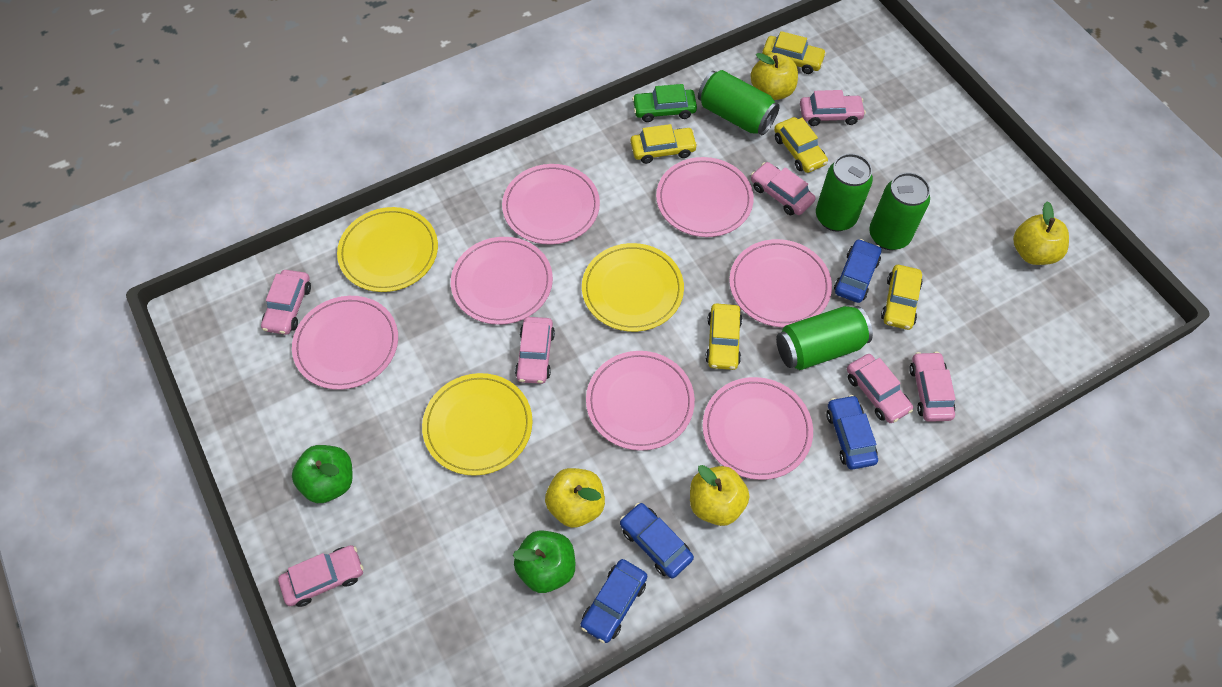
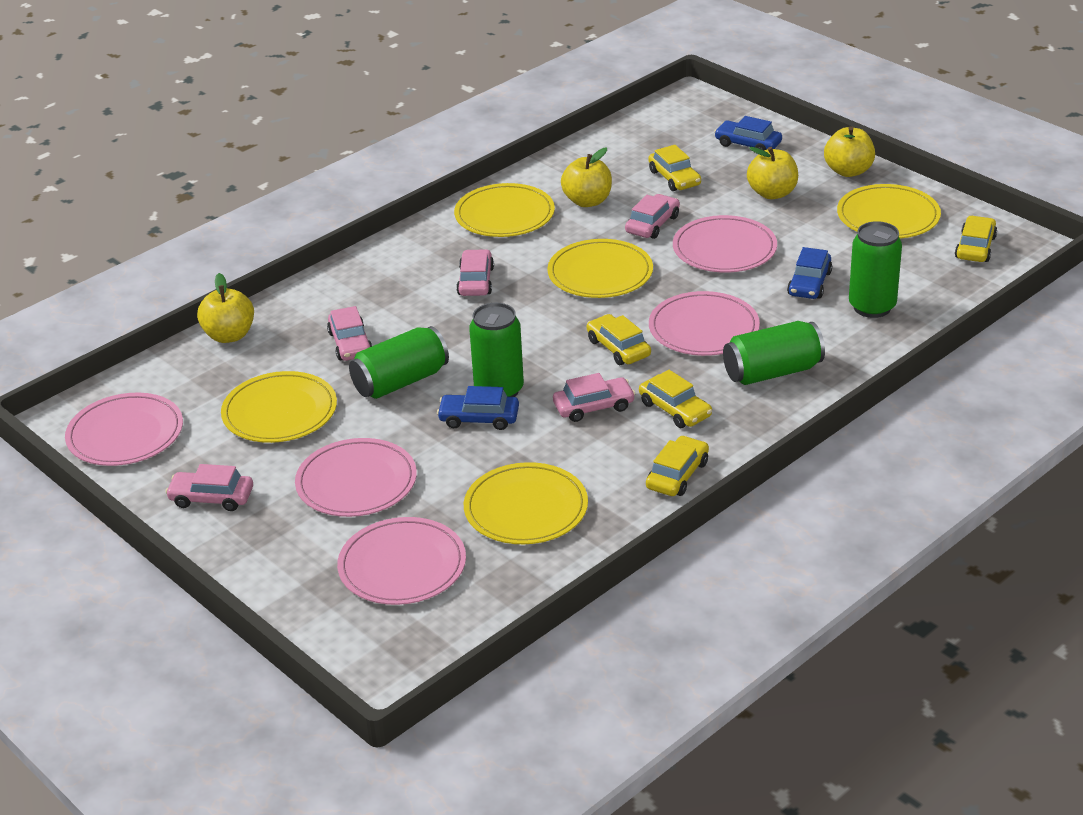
blue car: [580,559,647,643] [620,503,694,578] [826,395,878,470] [834,239,881,303] = 4 -> [437,386,519,430] [714,116,782,151] [787,247,832,299] = 3
green apple: [292,445,353,503] [513,530,575,593] = 2 -> none = 0
green car: [632,84,697,122] = 1 -> none = 0
pink car: [261,270,311,335] [278,545,363,607] [515,317,555,384] [751,162,816,215] [800,90,866,126] [847,354,913,423] [909,352,956,422] = 7 -> [165,464,253,511] [327,306,372,361] [457,249,494,296] [553,373,635,422] [625,194,680,239] = 5
pink plate: [292,296,398,390] [451,237,553,325] [502,164,600,245] [586,351,695,451] [656,157,754,237] [703,377,813,480] [729,239,832,327] = 7 -> [65,393,183,466] [295,438,417,517] [337,517,466,605] [649,291,760,356] [673,215,777,273] = 5
yellow plate: [337,207,438,292] [422,373,533,476] [582,243,684,332] = 3 -> [221,371,337,443] [454,183,555,237] [464,462,588,544] [547,239,653,298] [837,184,941,238] = 5

